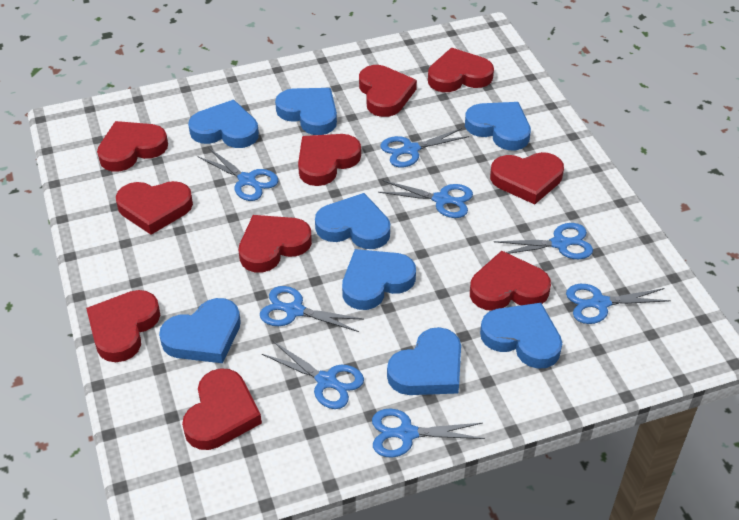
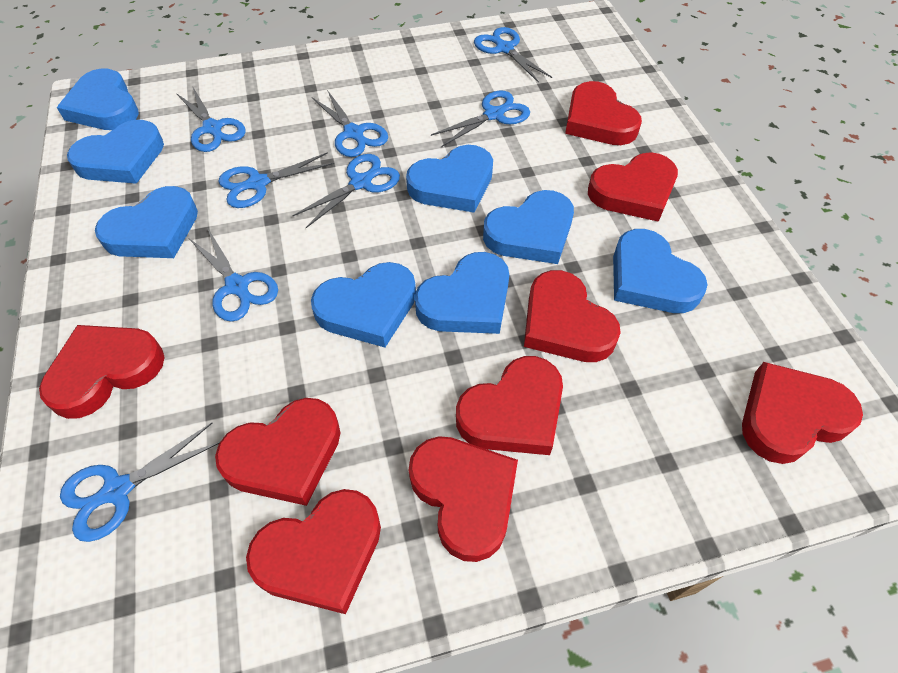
red heart: [86,290,160,362] [97,121,168,172] [116,181,193,235] [182,368,262,450] [239,215,312,272] [298,134,361,186] [359,65,417,117] [428,48,494,92] [470,251,551,311] [490,152,564,204] = 10 -> [39,325,165,419] [215,398,341,506] [246,489,381,614] [409,436,518,562] [456,356,563,455] [524,270,621,362] [565,81,642,145] [588,152,678,222] [742,362,863,464] = 9

